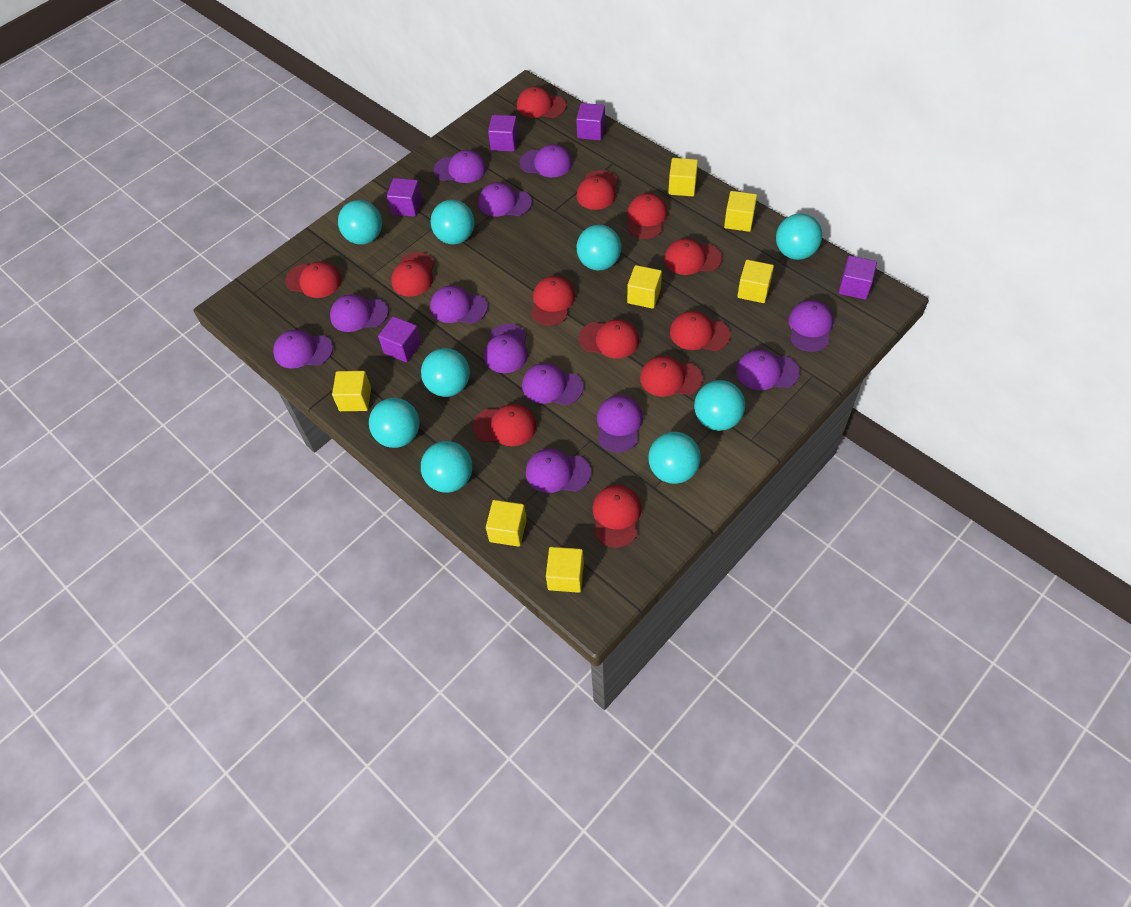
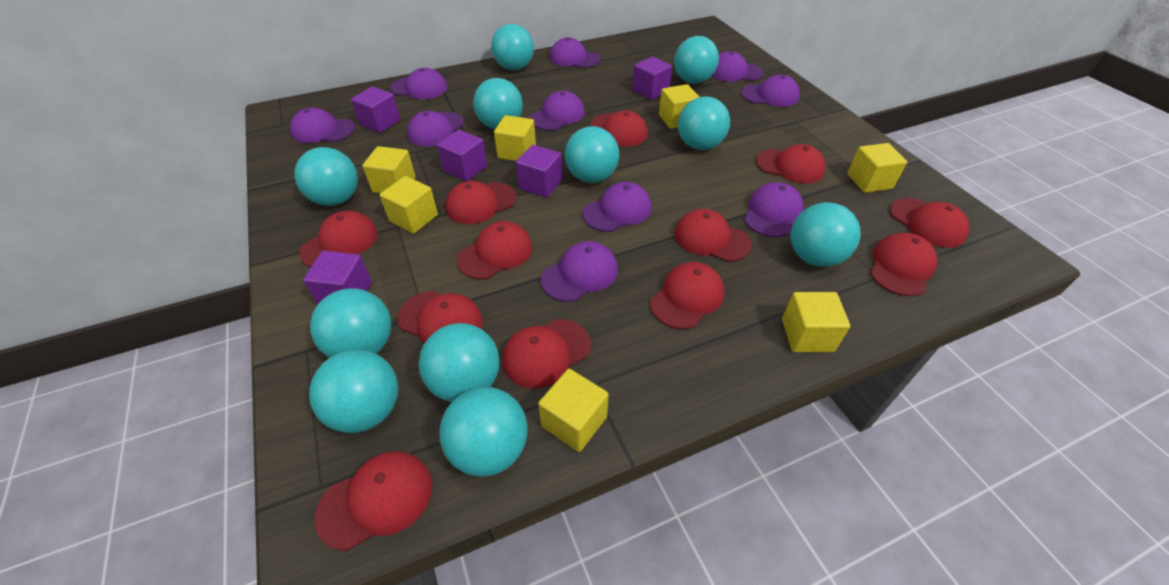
purple cap: [273,330,333,369] [330,294,389,332] [430,285,488,324] [434,150,486,183] [478,182,532,217] [484,324,528,373] [520,144,572,177] [522,363,583,406] [526,449,591,493] [597,395,643,452] [736,350,800,390] [788,300,833,352] = 12 -> [290,107,355,143] [391,68,447,99] [407,111,464,147] [530,91,585,131] [541,241,618,302] [549,38,600,68] [582,182,652,232] [712,51,763,81] [741,74,800,107] [744,182,804,237] = 10
turquoise ball: [338,200,382,245] [369,398,420,448] [421,348,470,397] [421,441,472,493] [431,200,474,244] [577,225,621,271] [648,432,701,484] [694,380,745,431] [776,213,822,260] = 9 -> [294,147,358,206] [309,350,399,433] [310,288,391,358] [418,323,499,402] [439,387,528,477] [473,78,523,129] [491,24,534,70] [565,126,619,183] [674,36,719,84] [678,96,730,150] [790,202,860,267] = 11

